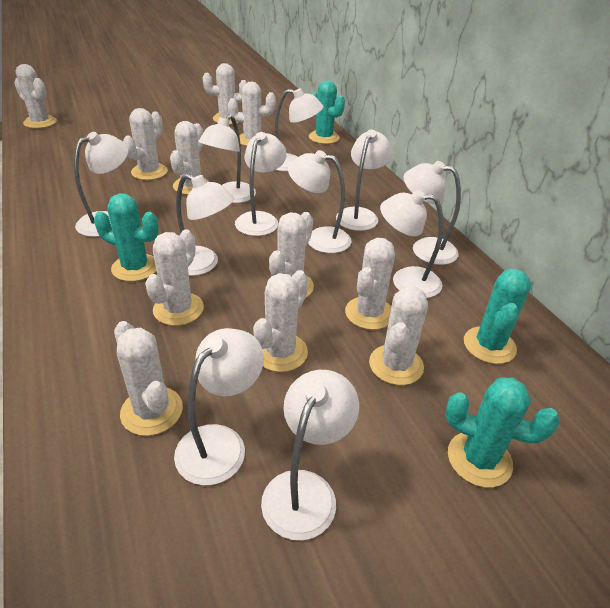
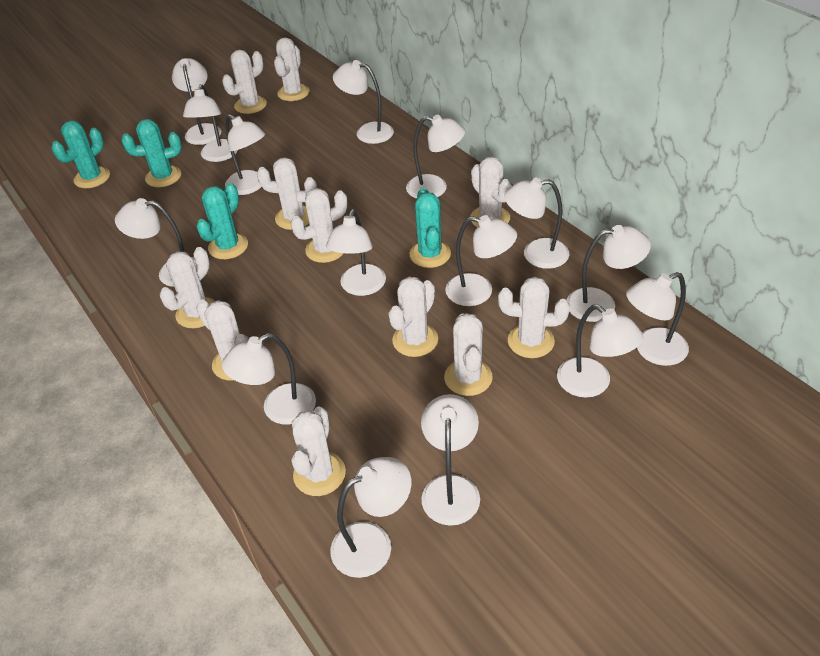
white lamp: [74,132,128,237] [174,328,264,485] [176,174,234,276] [198,115,256,203] [235,132,287,236] [261,370,359,540] [275,88,324,171] [288,150,352,253] [336,130,393,231] [380,190,444,298] [404,161,461,265] = 11 -> [115,198,196,287] [172,58,221,145] [183,84,238,162] [222,333,316,425] [225,114,265,195] [326,209,386,296] [330,457,411,578] [333,60,394,144] [406,115,465,199] [421,394,480,526] [445,215,517,306] [504,177,569,269] [557,304,644,398] [566,225,651,322] [626,272,689,366] = 15

